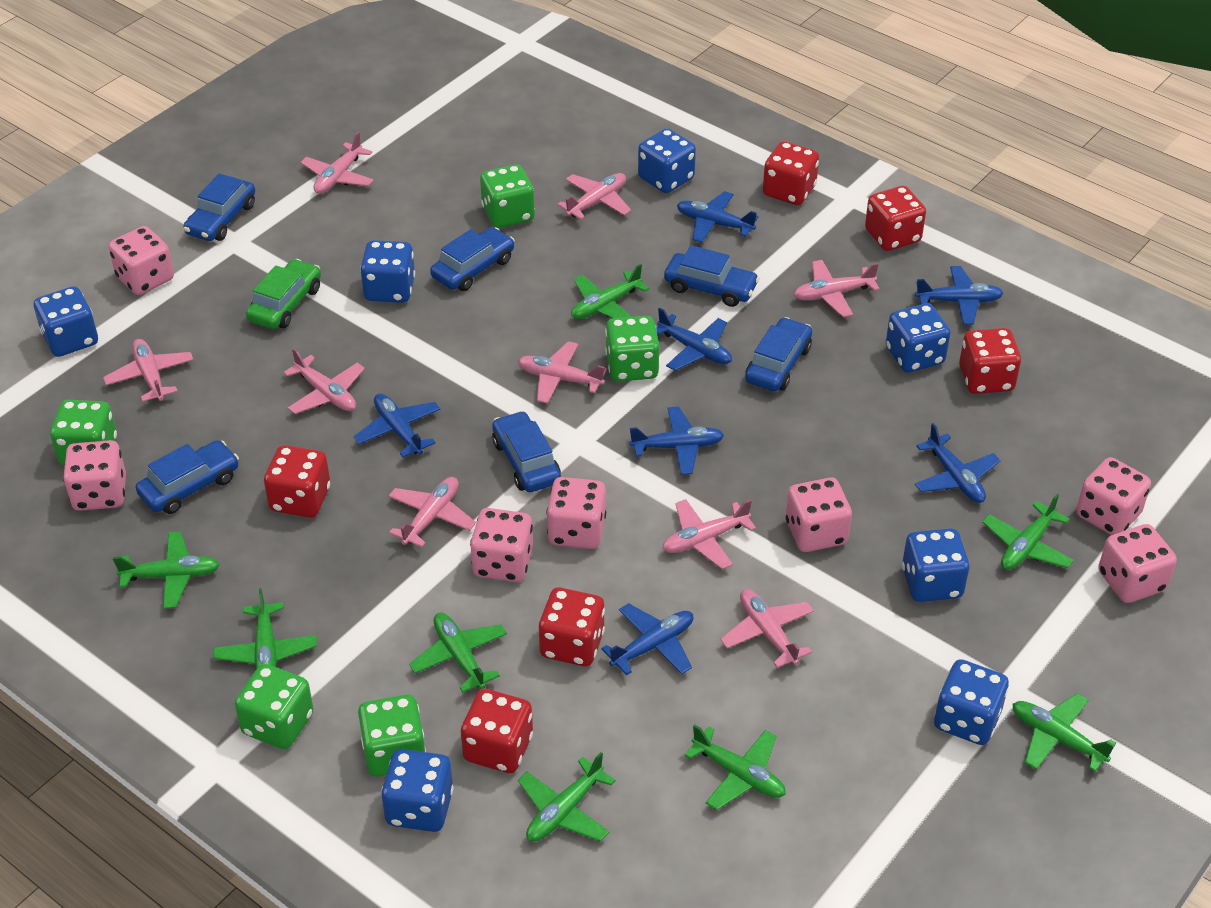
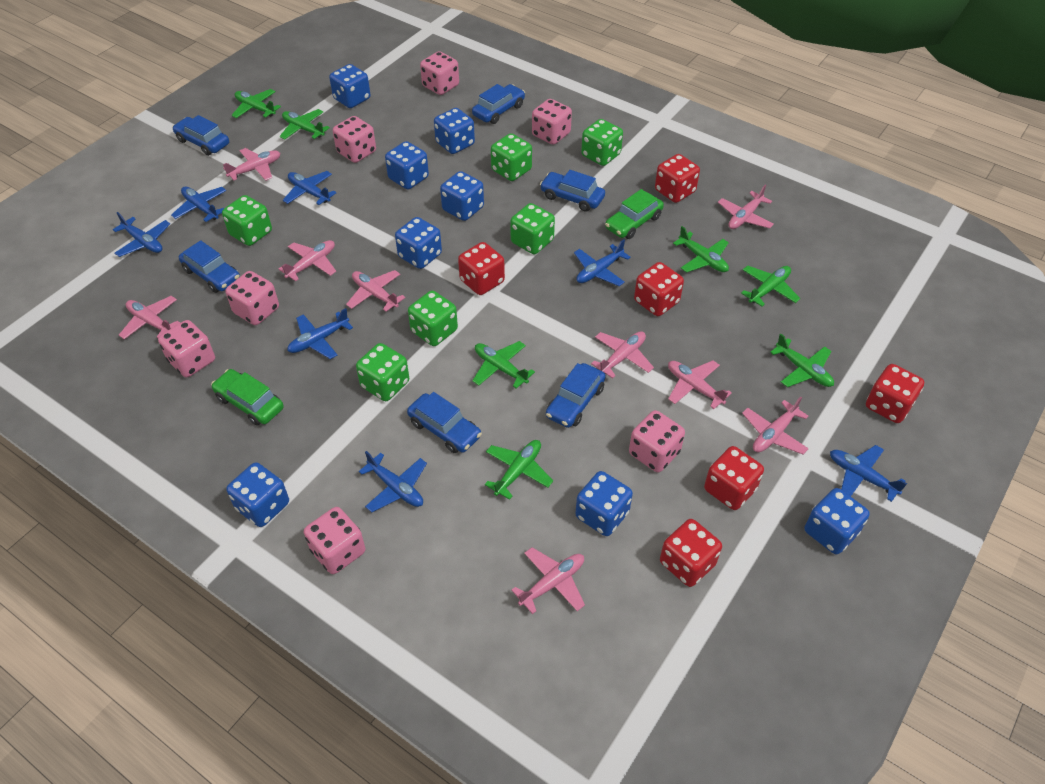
blue dice: [34,286,98,357] [360,240,415,303] [381,749,454,832] [638,128,696,193] [886,303,950,373] [902,528,970,602] [934,659,1009,745] = 7 -> [226,462,289,527] [329,64,371,108] [385,141,429,189] [395,217,442,269] [434,108,475,154] [440,171,484,221] [575,471,633,536] [804,488,870,554] = 8
green car: [246,259,321,329] = 1 -> [211,369,284,426] [605,189,664,239] = 2
green dice: [50,400,117,465] [235,664,314,749] [358,694,426,777] [480,164,535,228] [605,316,659,382] = 5 -> [222,195,272,246] [356,343,409,401] [408,290,458,346] [491,133,532,181] [510,203,555,254] [581,119,623,166] = 6
green plane: [113,531,220,609] [213,588,317,670] [409,613,507,693] [518,752,616,842] [571,264,649,319] [684,724,786,810] [982,494,1074,570] [1013,693,1116,772] = 8 -> [232,89,281,118] [280,109,330,140] [472,341,535,389] [485,440,553,500] [673,226,729,273] [741,265,800,307] [770,333,834,387] = 7

